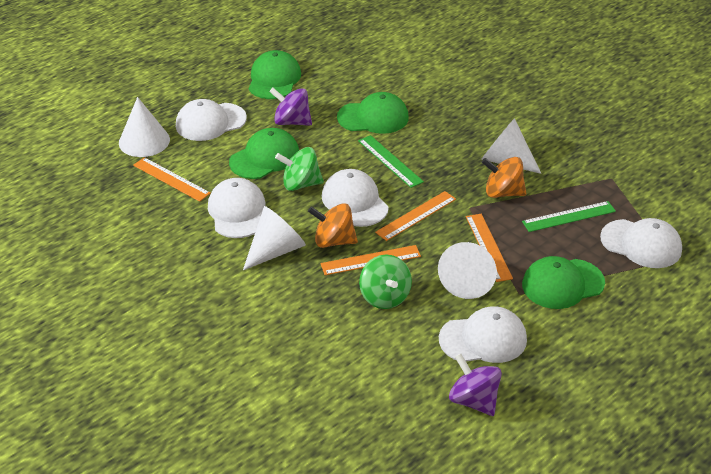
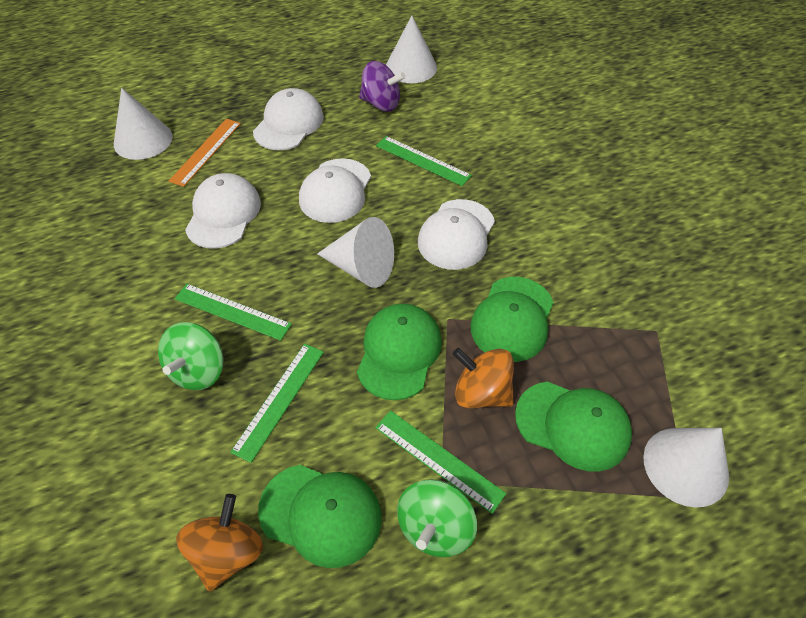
green ruler: [358,135,424,188] [522,201,616,232] = 2 -> [175,284,292,341] [230,344,324,463] [375,410,506,514] [376,136,472,186] = 4
orange ruler: [133,157,211,202] [320,245,421,275] [375,191,456,241] [466,214,513,282] = 4 -> [169,119,241,187] = 1
purple spinning top: [269,88,312,126] [449,354,502,416] = 2 -> [359,61,405,112] = 1
white cap: [176,99,247,141] [208,178,266,238] [322,169,389,227] [439,306,527,363] [600,218,682,268] = 5 -> [185,173,261,249] [253,88,324,150] [299,158,371,223] [418,199,495,270] = 4

